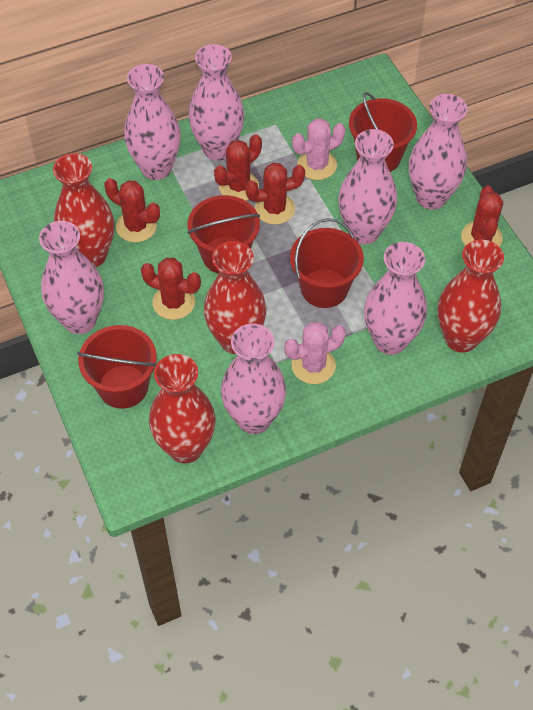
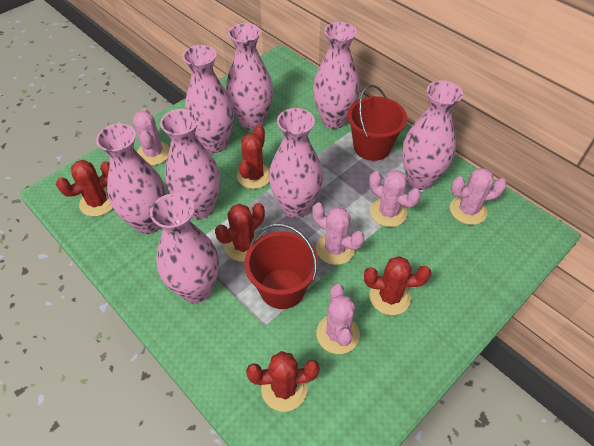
pink cactus: [284,322,346,384] [292,118,345,180] = 2 -> [133,109,170,166] [312,202,364,265] [316,284,360,354] [369,170,421,227] [450,168,507,225] = 5
pink vase: [39,221,104,334] [124,64,181,180] [188,44,244,160] [221,324,286,434] [338,129,397,244] [364,242,427,355] [409,94,467,210] = 7 -> [96,124,166,234] [150,193,219,303] [160,109,220,219] [182,45,234,153] [226,23,273,130] [269,108,323,218] [313,22,360,129] [402,80,463,190] = 8
red bucket: [77,325,157,409] [187,195,260,274] [290,218,364,308] [349,92,417,172] = 4 -> [244,224,318,309] [347,85,407,161] = 2
red vase: [53,153,114,267] [149,354,216,463] [204,241,266,354] [438,239,504,353] = 4 -> none = 0

